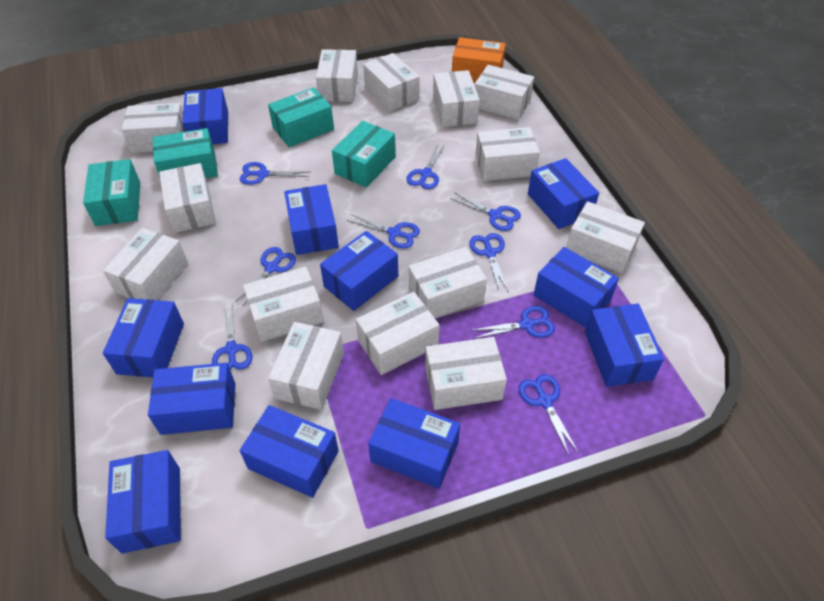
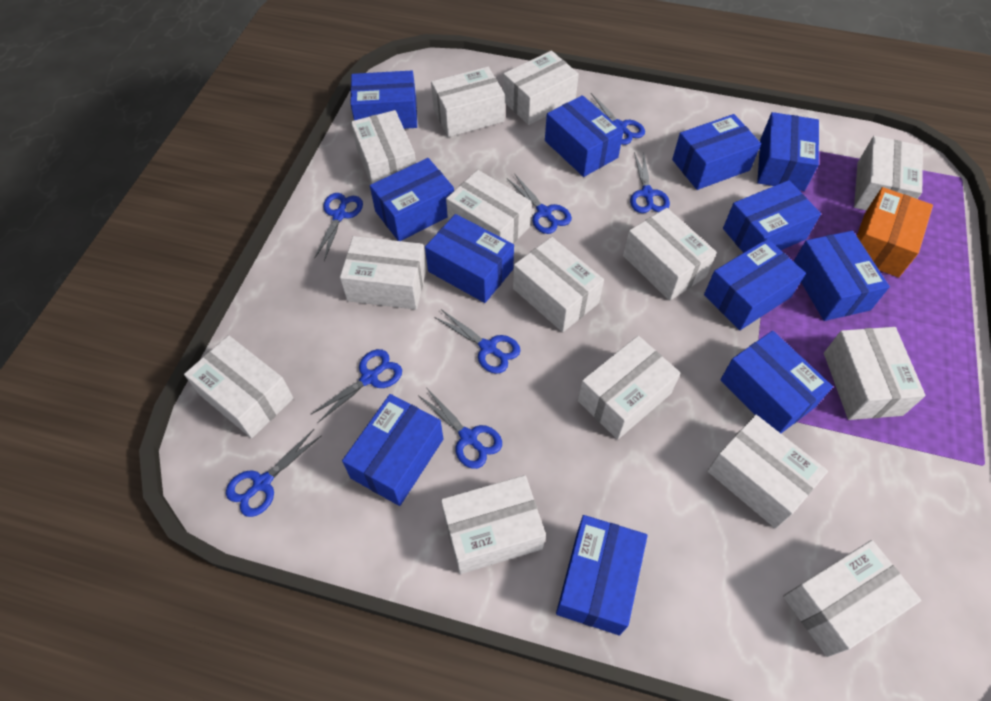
blue box: [103,298,184,378] [105,450,181,554] [148,363,235,435] [182,88,228,144] [239,405,339,498] [284,184,339,255] [320,231,398,311] [368,398,460,489] [528,158,599,229] [533,247,619,328] [585,304,664,387] = 11 -> [342,394,443,506] [351,71,417,129] [370,158,454,241] [425,214,514,303] [545,95,624,177] [556,515,648,635] [672,114,761,190] [704,239,806,330] [720,331,833,433] [723,180,821,253] [757,112,819,191] [793,231,890,321] = 12
blue scissors: [212,302,253,370] [235,247,296,307] [240,162,310,185] [347,214,420,249] [406,144,445,189] [450,193,521,231] [469,233,508,292] [470,306,555,339] [519,374,579,455] = 9 -> [226,429,322,517] [310,349,402,423] [314,193,363,261] [418,389,502,469] [434,309,520,374] [507,173,572,234] [586,93,645,145] [630,151,670,213] = 8
turquoise box: [83,159,140,226] [153,128,218,178] [268,87,334,147] [332,121,396,188] = 4 -> none = 0

